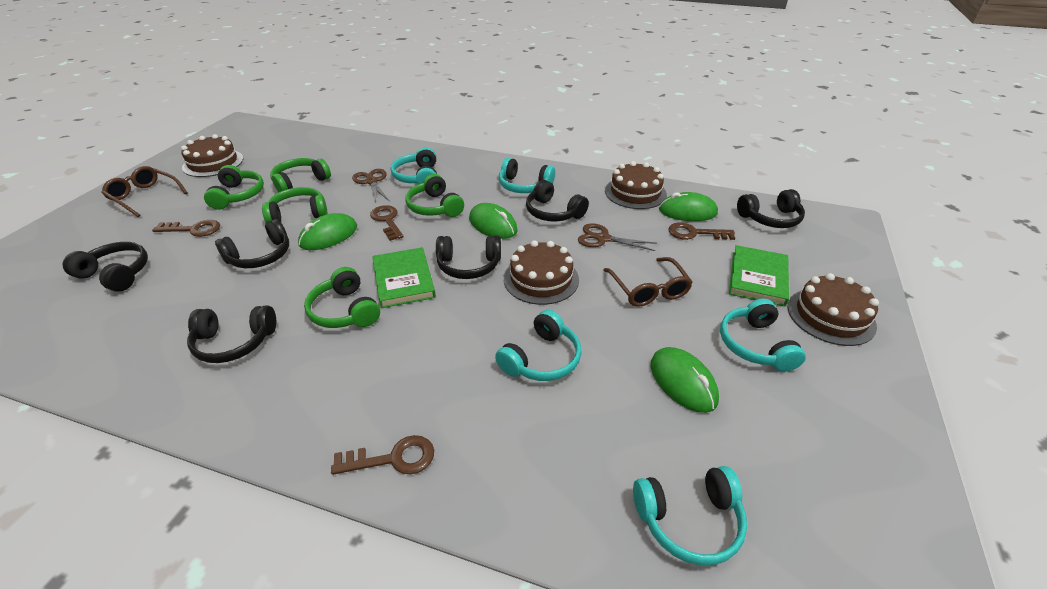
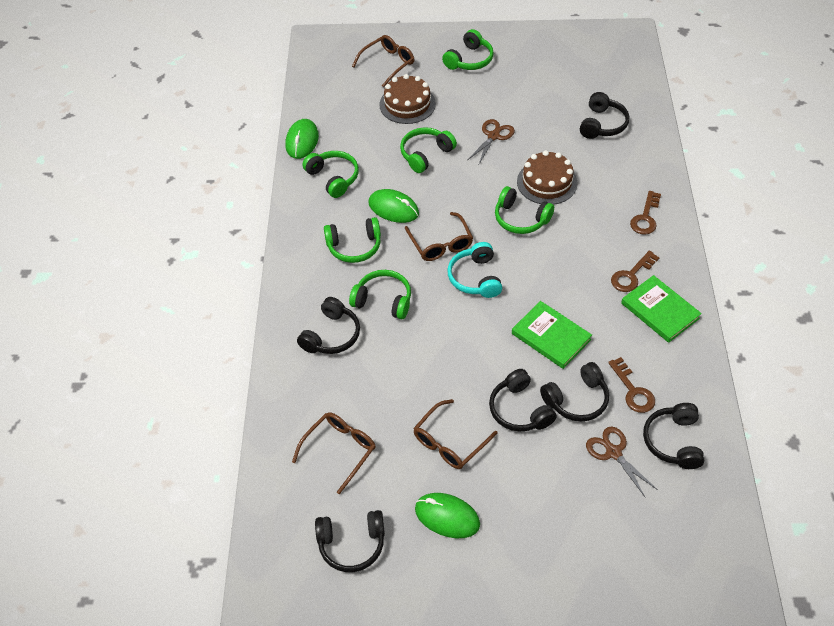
brown cake: [181,134,244,177] [504,240,579,305] [605,161,667,209] [787,273,879,346] = 4 -> [379,74,436,124] [517,150,578,205] = 2
brown glasses: [101,166,188,217] [604,257,693,307] = 2 -> [292,412,376,494] [352,35,414,87] [405,212,473,261] [413,399,497,469] = 4
brown key: [152,220,220,237] [331,435,434,475] [370,205,404,241] [669,222,735,240] = 4 -> [608,357,655,413] [611,251,660,292] [630,191,661,235] = 3
green headphones: [204,165,264,210] [262,187,328,222] [270,158,331,192] [304,267,380,328] [406,174,464,217] = 5 -> [302,151,359,198] [324,217,381,263] [349,270,411,319] [400,127,457,173] [442,29,494,70] [495,186,554,234] = 6
green mouse: [298,213,357,250] [469,203,518,239] [651,347,719,413] [659,192,718,221] = 4 -> [286,119,319,159] [368,189,419,223] [415,493,480,538] = 3
turquoise headphones: [391,147,437,184] [495,310,582,381] [499,158,555,193] [633,466,747,566] [720,299,806,372] = 5 -> [447,242,502,298] = 1

